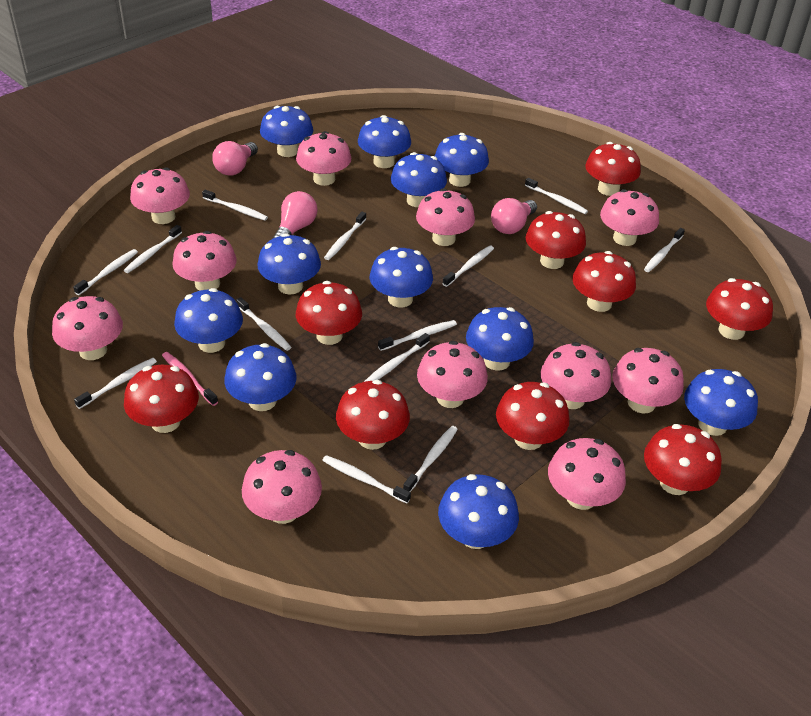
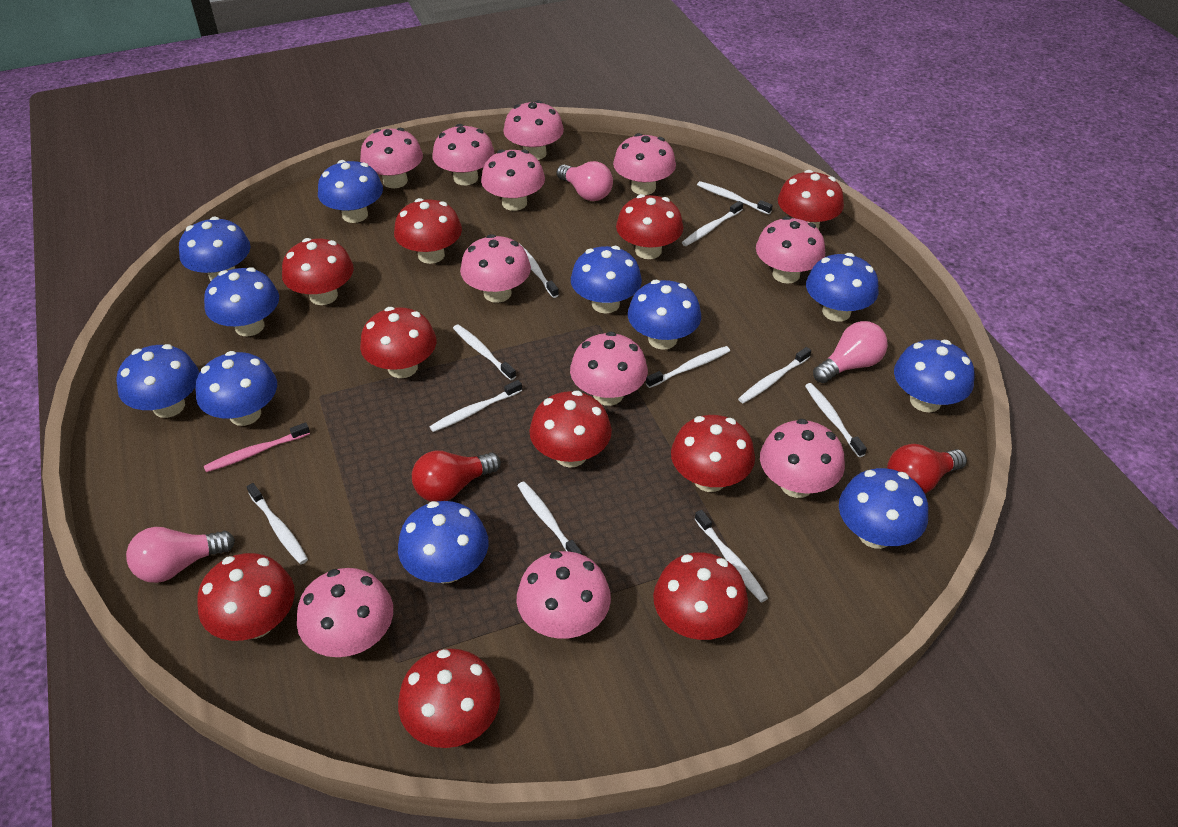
red light bulb: none = 0 -> [412,451,501,502] [887,444,967,494] = 2
red mushroom: [124,365,199,433] [296,281,362,345] [336,380,410,450] [496,382,569,450] [525,211,586,269] [572,251,636,312] [585,142,641,196] [644,424,722,495] [706,278,773,340] = 9 -> [197,553,295,641] [282,238,354,305] [360,307,436,378] [394,198,462,264] [398,648,500,748] [529,391,612,467] [616,194,683,259] [653,552,748,640] [671,415,755,492] [778,170,844,230] = 10
white toothbrush: [73,249,138,295] [74,358,157,409] [123,225,182,273] [202,190,268,221] [236,297,291,351] [322,455,411,504] [324,212,366,260] [364,333,430,382] [378,320,457,351] [403,426,458,492] [442,245,494,287] [525,178,588,214] [644,228,685,272] = 13 -> [247,483,308,564] [429,380,522,432] [453,324,516,380] [517,482,582,555] [520,244,559,298] [646,346,730,388] [682,201,743,246] [695,510,768,602] [697,181,773,215] [738,347,811,403] [805,383,867,457] = 11

